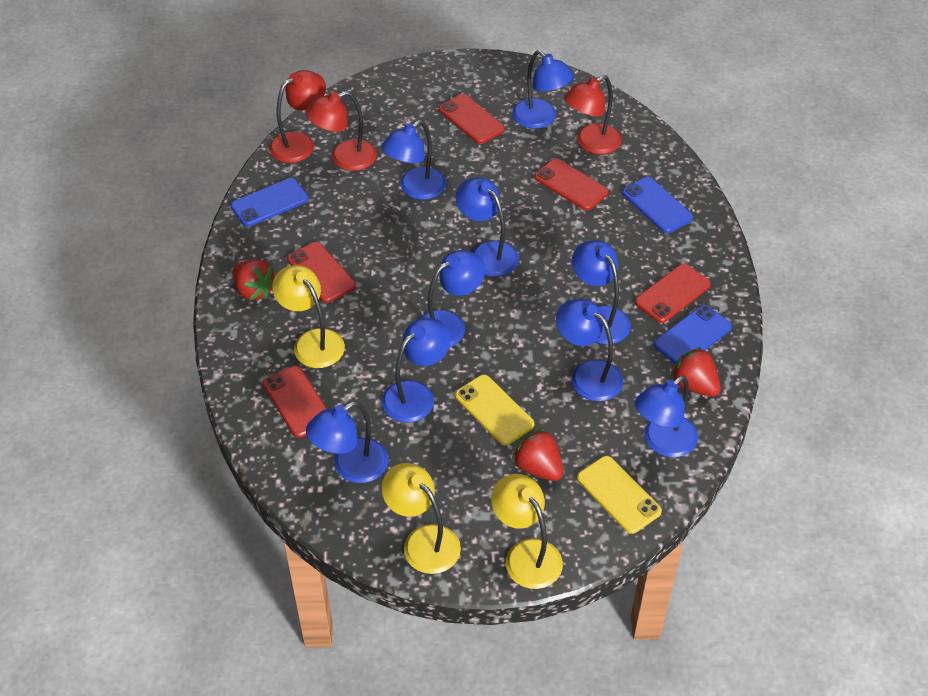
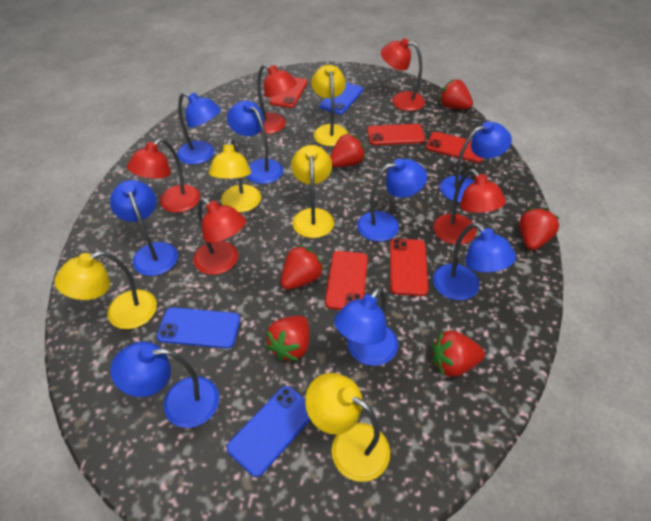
blue lamp: [306,401,388,483] [382,120,446,200] [382,318,451,423] [420,250,485,348] [456,178,519,277] [512,50,574,129] [556,299,623,401] [572,240,631,345] [635,376,698,457] = 9 -> [110,180,178,276] [110,342,219,428] [177,92,221,165] [227,101,283,184] [334,287,398,366] [357,158,427,242] [433,223,516,300] [440,121,512,202] = 8
red lamp: [269,70,326,163] [306,91,377,171] [564,75,622,154] = 3 -> [127,138,200,213] [193,198,246,275] [257,64,297,134] [381,38,425,111] [433,169,506,244] = 5
red strawberry: [232,259,275,300] [512,429,563,481] [671,347,721,397] = 3 -> [266,316,309,361] [281,245,324,290] [330,134,365,167] [432,331,485,377] [439,79,473,109] [520,208,559,250] = 6
yellow lamp: [272,265,345,368] [381,463,461,574] [491,474,563,589] = 3 -> [54,251,157,329] [209,138,261,212] [291,145,334,238] [305,373,390,482] [311,65,349,146] = 5
yellow phone: [455,375,535,445] [577,456,662,534] = 2 -> none = 0

